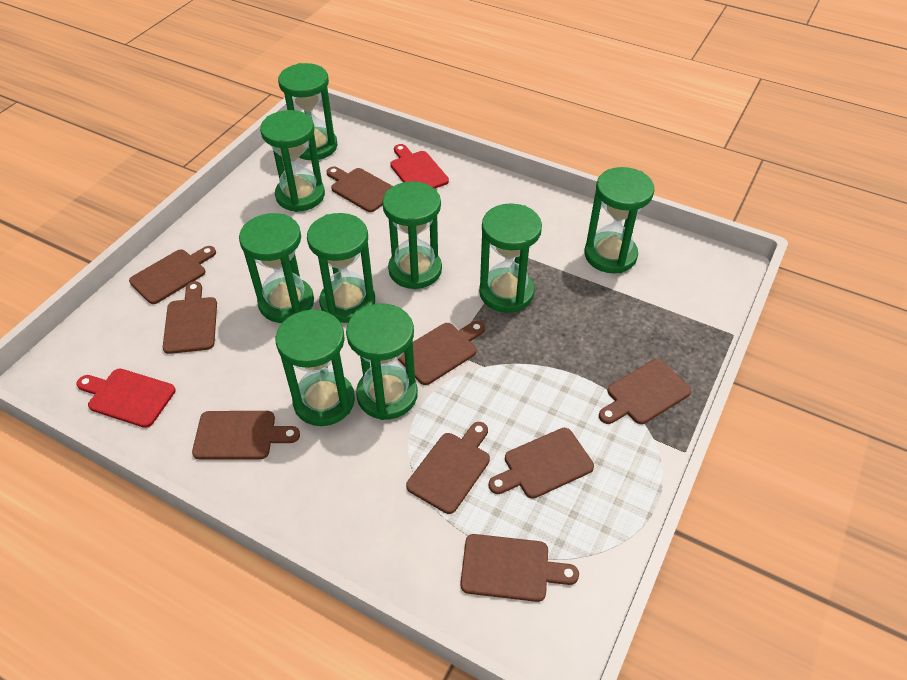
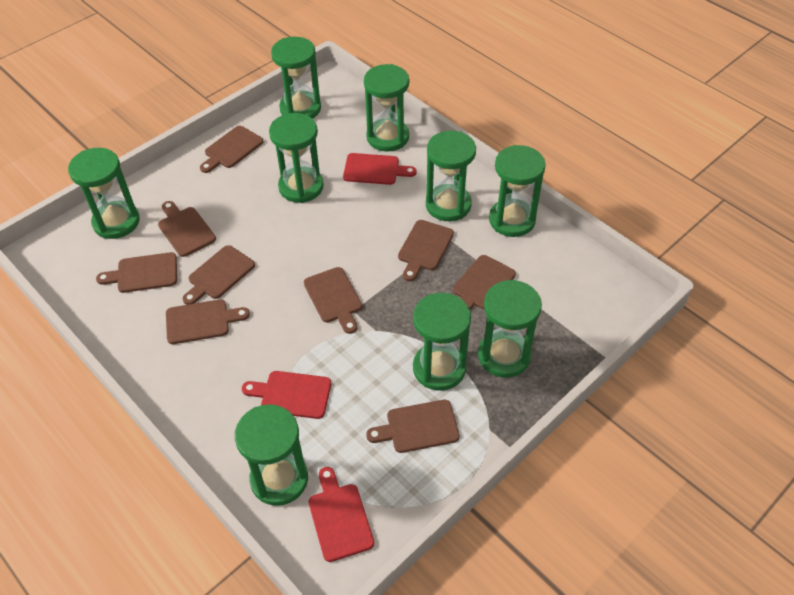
red cutting board: [76,368,176,428] [390,144,449,189] = 2 -> [242,371,331,419] [308,467,374,562] [343,153,417,185] = 3

